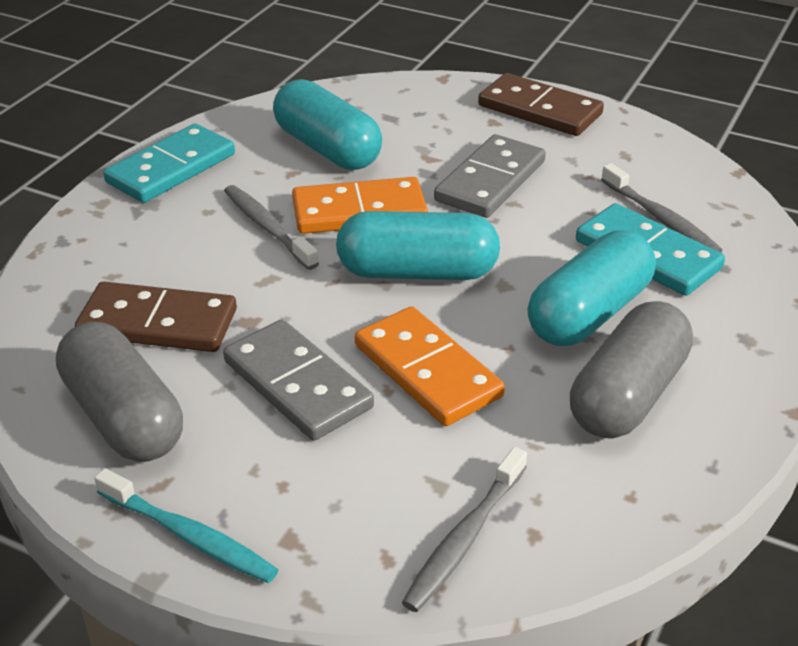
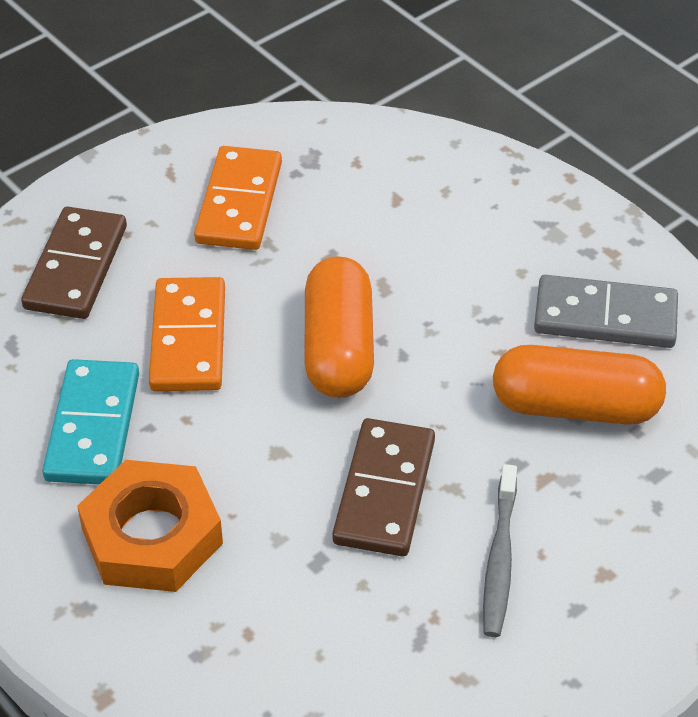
grey capsule: [56,322,183,462] [570,301,693,438] = 2 -> none = 0
grey domino: [223,319,374,441] [434,134,546,218] = 2 -> [534,275,678,348] = 1
grey toothbrush: [224,185,319,270] [402,447,527,612] [601,163,723,253] = 3 -> [483,464,517,637] = 1
orange capsule: none = 0 -> [305,256,374,398] [493,345,666,425] = 2
orange nut: none = 0 -> [77,460,223,592] = 1
turquoise capsule: [273,79,382,170] [336,211,500,280] [527,230,656,346] = 3 -> none = 0
turquoise domino: [103,124,235,203] [576,203,725,296] = 2 -> [42,359,139,484] = 1
turquoise toothbrush: [94,468,279,583] = 1 -> none = 0

